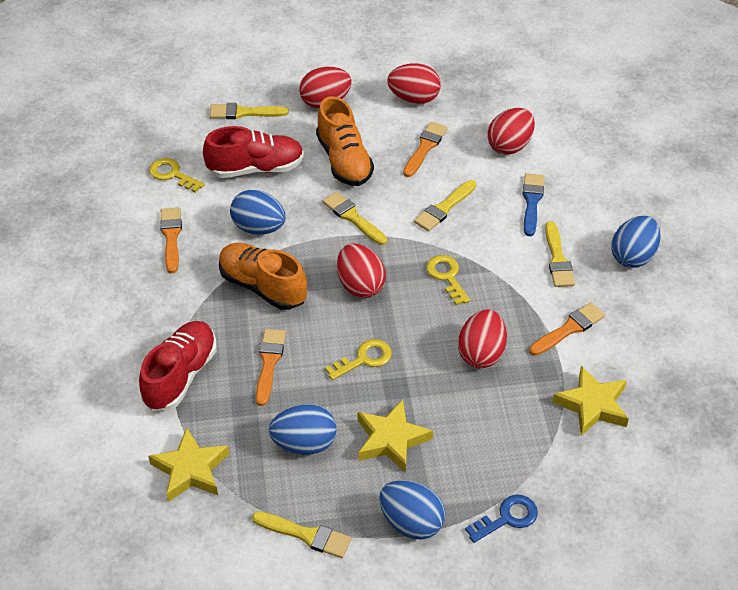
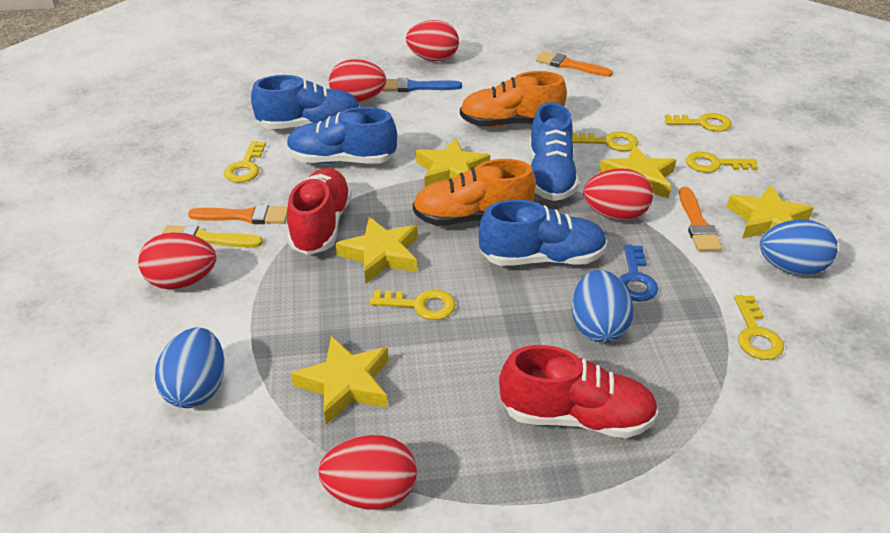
blue egg: [230,190,286,235] [269,404,337,455] [379,480,445,540] [611,216,661,268] = 4 -> [155,327,225,408] [572,270,634,343] [760,219,838,275] = 3
blue shoe: none = 0 -> [251,75,360,129] [287,107,397,164] [478,199,607,266] [529,102,579,201] = 4
orange brush: [160,207,182,273] [256,329,286,406] [403,122,448,177] [529,303,605,356] = 4 -> [188,204,288,224] [536,51,613,77] [679,187,722,251] = 3
yellow brush: [210,103,289,119] [252,511,351,558] [323,191,387,245] [414,180,476,231] [545,221,575,287] = 5 -> [162,225,263,247] = 1
yellow key: [149,158,205,193] [325,339,392,380] [426,255,470,305] = 3 -> [224,141,266,183] [370,289,456,320] [572,131,638,151] [665,113,732,132] [686,152,758,173] [734,295,784,360] = 6
yellow star: [148,427,230,502] [358,400,433,473] [552,366,629,436] = 3 -> [291,336,389,425] [336,217,417,284] [416,138,490,187] [599,145,676,199] [727,185,814,238] = 5

